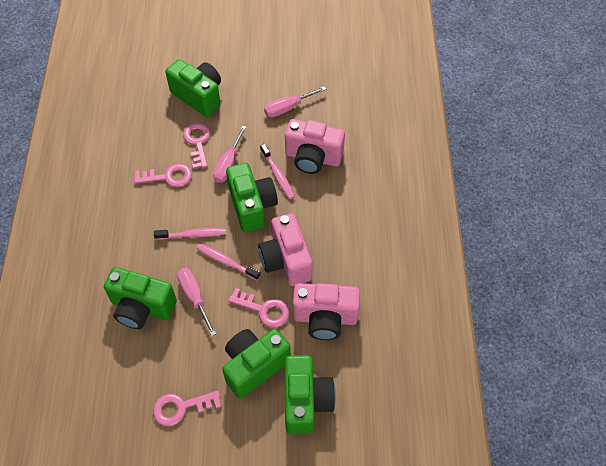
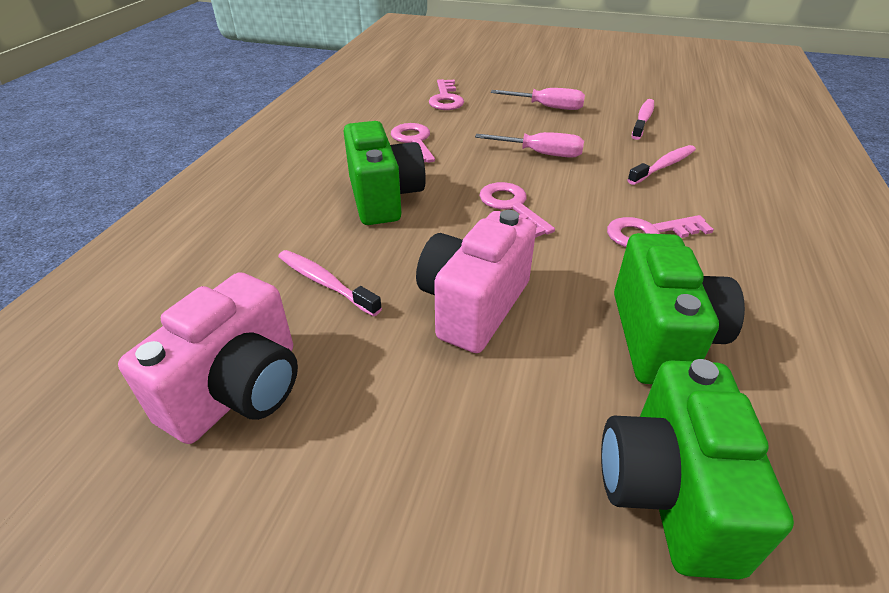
green camera: [104,267,177,329] [165,59,221,117] [222,329,291,399] [226,163,278,233] [285,355,336,434] = 5 -> [344,121,426,225] [601,359,794,579] [614,233,745,384] = 3
pink camera: [258,213,312,286] [285,119,345,174] [293,283,360,340] = 3 -> [118,272,298,444] [416,210,536,353] = 2
pink screwdriver: [177,268,216,336] [213,125,247,183] [264,86,327,117] = 3 -> [475,132,584,158] [491,88,585,110] = 2

